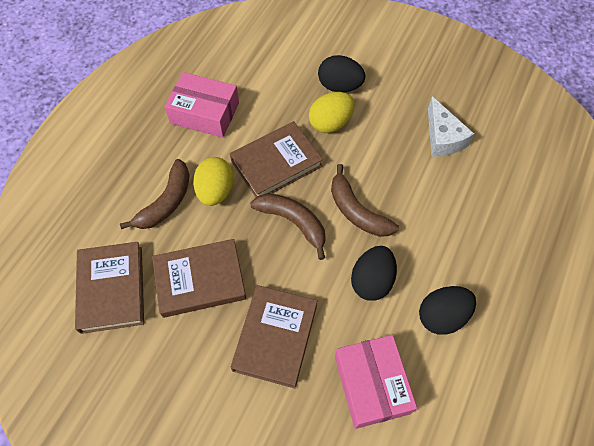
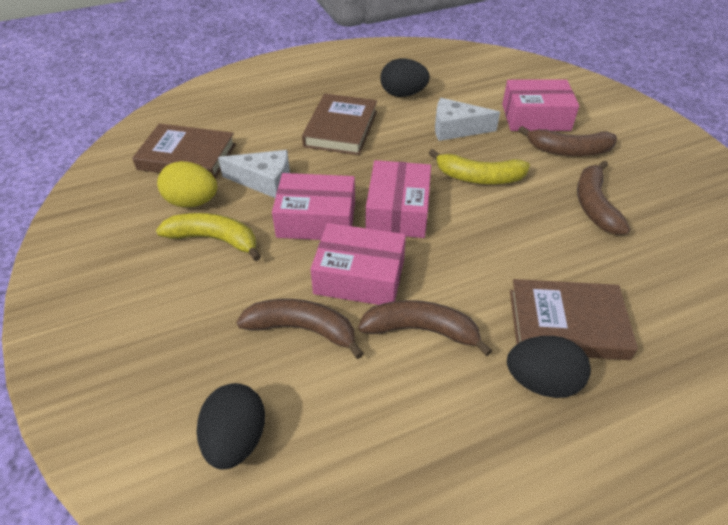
brown banana: [120,159,190,229] [250,193,326,260] [331,164,399,237] = 3 -> [237,299,364,359] [358,300,493,356] [518,126,617,156] [577,161,630,235] = 4
brown book: [75,242,144,334] [152,239,246,318] [230,121,323,197] [231,285,317,388] = 4 -> [132,124,236,179] [302,94,377,155] [510,279,638,360] = 3
pink box: [165,72,239,138] [335,335,417,429] = 2 -> [272,173,355,240] [310,223,406,305] [366,160,431,238] [502,79,579,131] = 4
white cheese: [428,96,474,156] = 1 -> [218,150,290,198] [435,98,500,141] = 2
yellow banana: none = 0 -> [156,213,261,261] [429,149,530,184] = 2
yellow egg: [193,157,234,206] [309,92,355,133] = 2 -> [157,161,217,207] = 1

